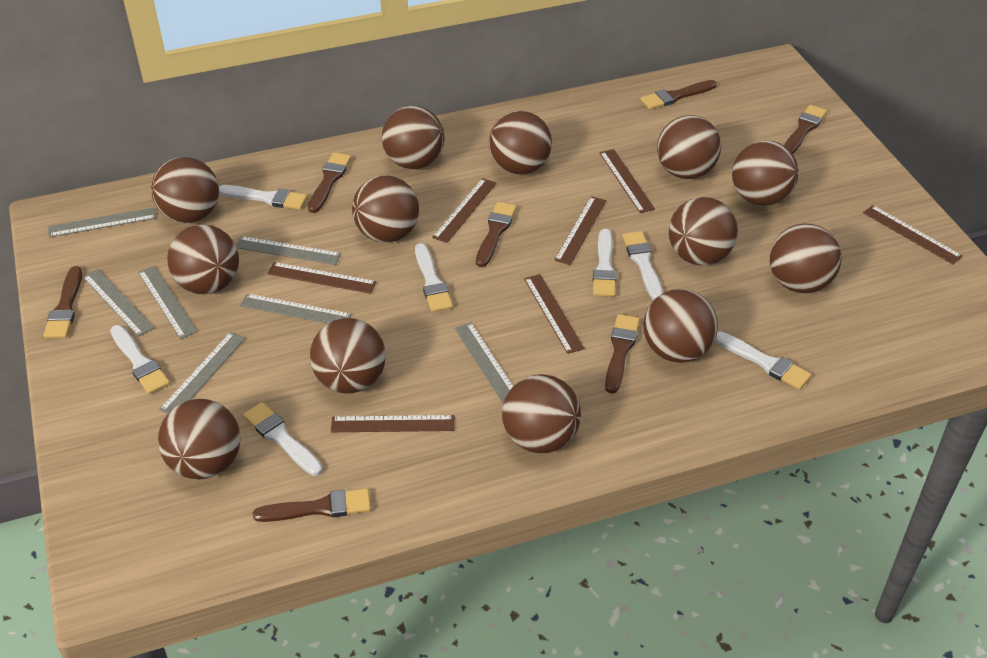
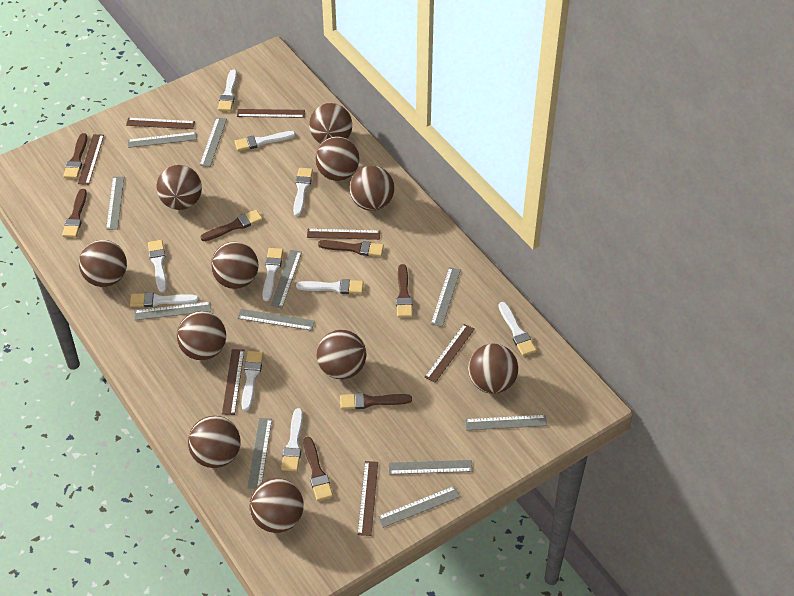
brown ball: [151,157,219,223] [158,399,241,479] [167,224,239,294] [310,318,386,393] [352,175,419,243] [382,106,445,169] [489,111,552,174] [502,374,581,453] [643,289,718,363] [657,115,721,179] [669,197,738,265] [732,141,799,206] [770,224,842,293] = 13 -> [79,240,127,287] [156,165,202,210] [177,311,226,360] [188,416,240,468] [211,242,258,289] [249,478,304,533] [309,103,352,144] [315,136,359,181] [317,330,366,379] [349,166,394,211] [468,343,518,394] = 11
grey ruler: [48,207,156,237] [83,269,154,337] [138,266,197,339] [159,332,246,414] [236,236,341,265] [240,293,352,324] [455,322,513,403] = 7 -> [106,177,124,230] [128,132,197,148] [134,302,211,320] [200,117,227,167] [237,309,315,331] [248,418,272,489] [271,250,302,308] [377,486,460,528] [388,460,472,475] [431,267,461,327] [465,415,547,431] = 11
white brush: [110,325,170,394] [219,185,308,210] [243,402,323,476] [415,243,453,312] [593,229,616,297] [622,231,663,300] [715,331,812,390] = 7 -> [130,292,199,307] [148,240,167,293] [218,70,237,111] [234,131,296,151] [241,351,263,411] [262,248,283,301] [281,408,303,471] [293,168,313,216] [296,279,364,294] [499,302,537,356] = 10

